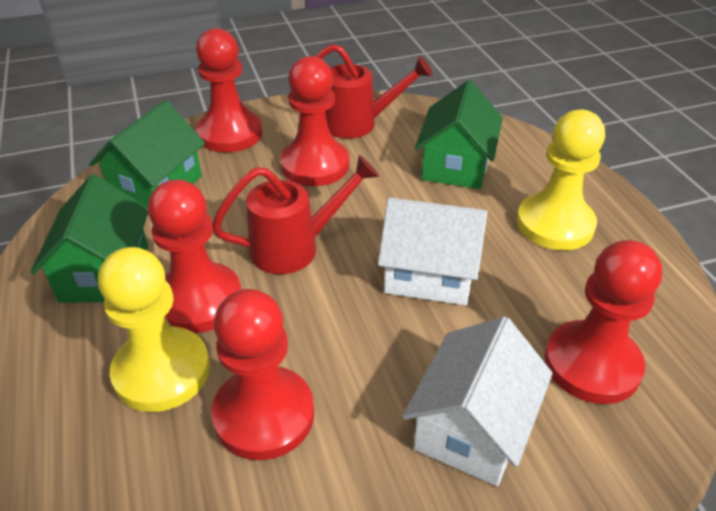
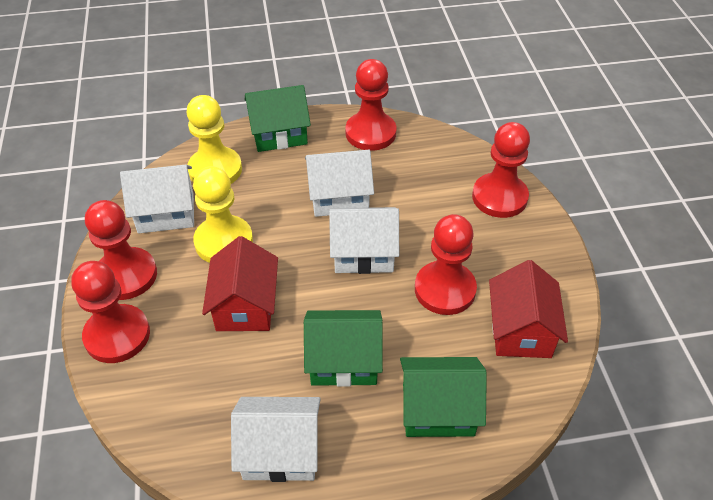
red house: none = 0 -> [202,236,278,331] [489,260,568,358] = 2
red watering can: [212,155,379,274] [315,44,433,139] = 2 -> none = 0
white house: [378,197,487,305] [402,316,553,486] = 2 -> [120,165,194,234] [231,397,321,482] [305,150,374,217] [329,207,399,274] = 4

